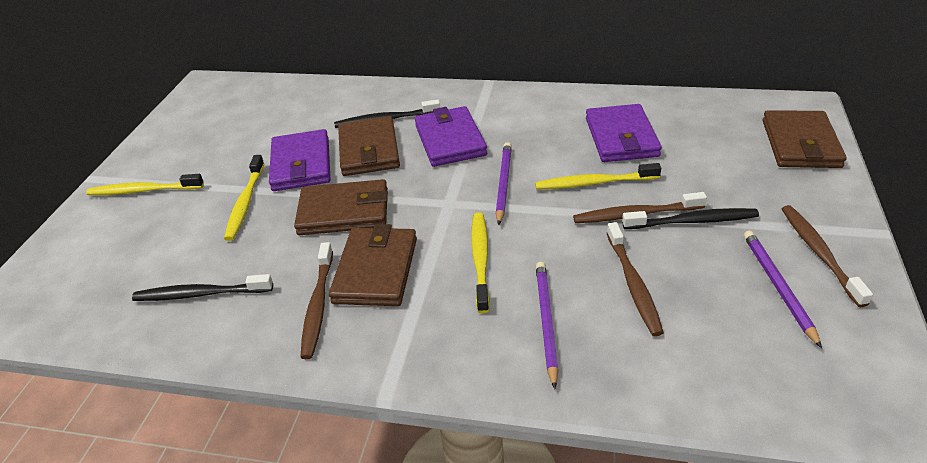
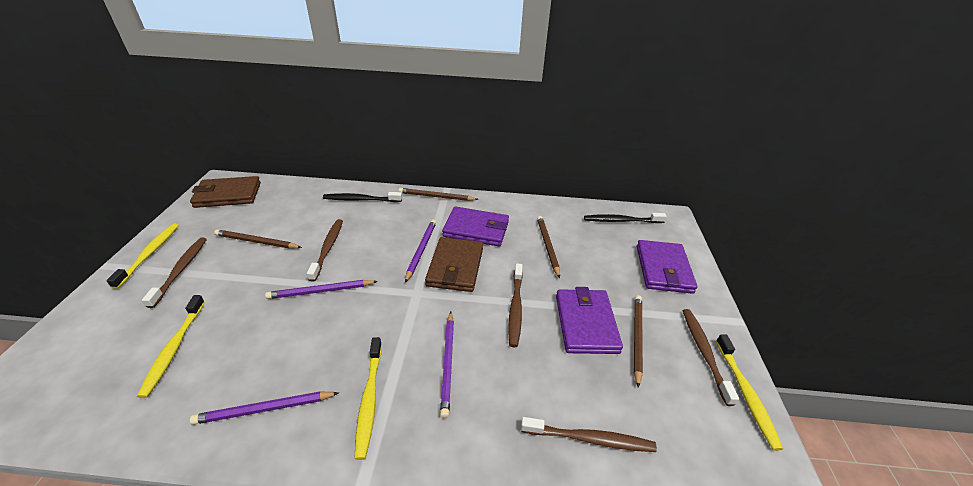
black toothbrush: [132,274,273,301] [334,99,440,128] [622,208,759,229] = 3 -> [323,192,402,202] [584,213,667,223] = 2
brown pencil: none = 0 -> [214,229,302,249] [398,188,479,201] [537,216,560,278] [634,295,643,388] = 4
brown toothbrush: [300,242,333,359] [573,192,707,223] [607,222,664,336] [782,205,873,307] = 4 -> [142,237,207,308] [307,219,343,282] [508,264,523,347] [521,417,657,452] [683,309,739,406] = 5
brown wallet: [294,179,388,235] [329,224,417,306] [338,116,400,176] [763,110,847,168] = 4 -> [190,176,261,208] [425,237,483,292] = 2
purple pencil: [496,142,512,225] [536,262,558,389] [744,231,822,348] = 3 -> [190,391,338,425] [265,280,378,299] [405,220,436,283] [440,312,454,418] = 4

